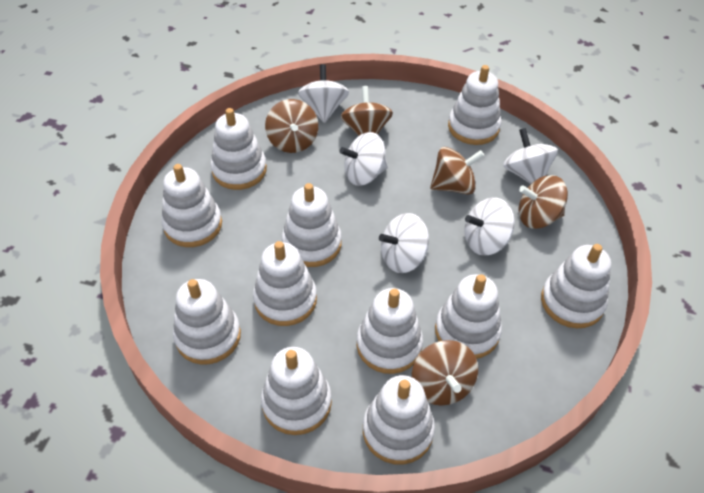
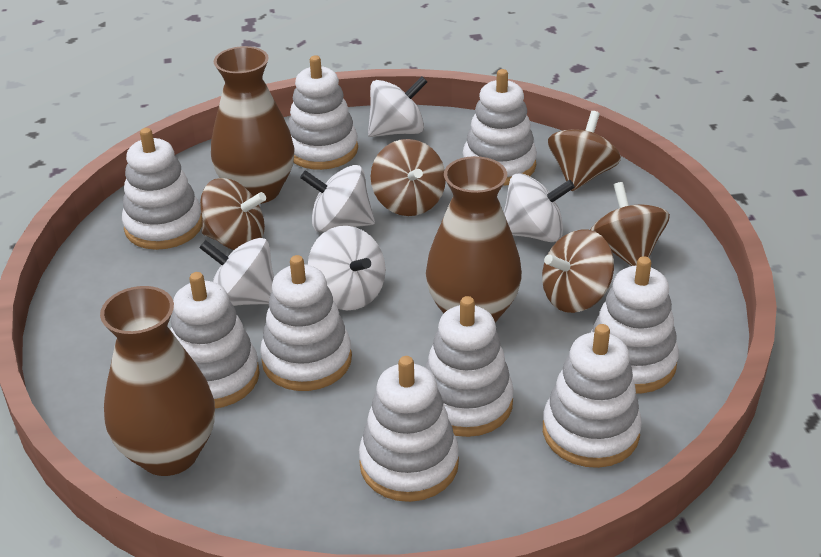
brown vase: none = 0 -> [100,286,215,476] [211,46,295,204] [426,156,522,323] = 3
white stacking toy: [161,164,222,247] [173,279,241,364] [210,108,267,190] [253,241,317,326] [261,347,332,435] [282,183,342,267] [357,288,423,374] [363,375,435,465] [435,274,502,359] [448,65,501,145] [541,244,611,328] = 11 -> [122,128,202,250] [170,272,260,408] [260,255,352,391] [288,55,358,170] [359,356,459,502] [425,296,514,437] [463,69,537,185] [543,324,642,468] [590,256,679,393] = 9

